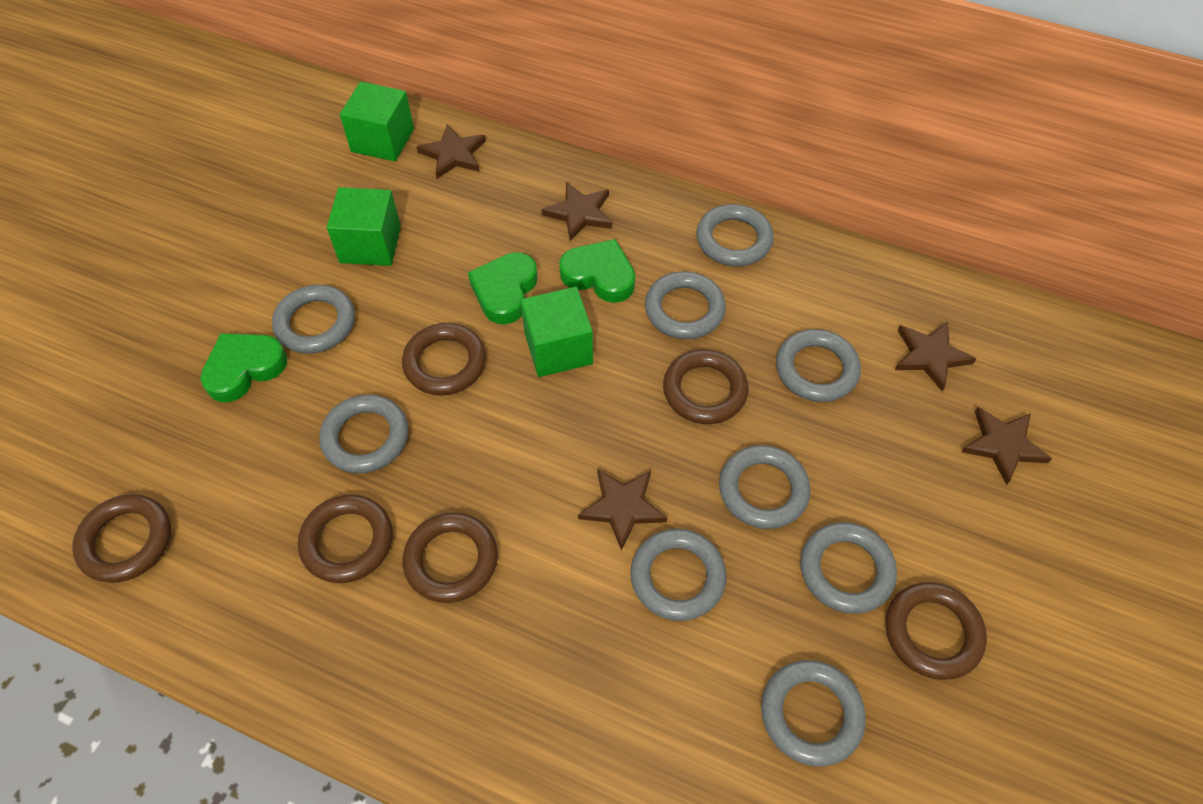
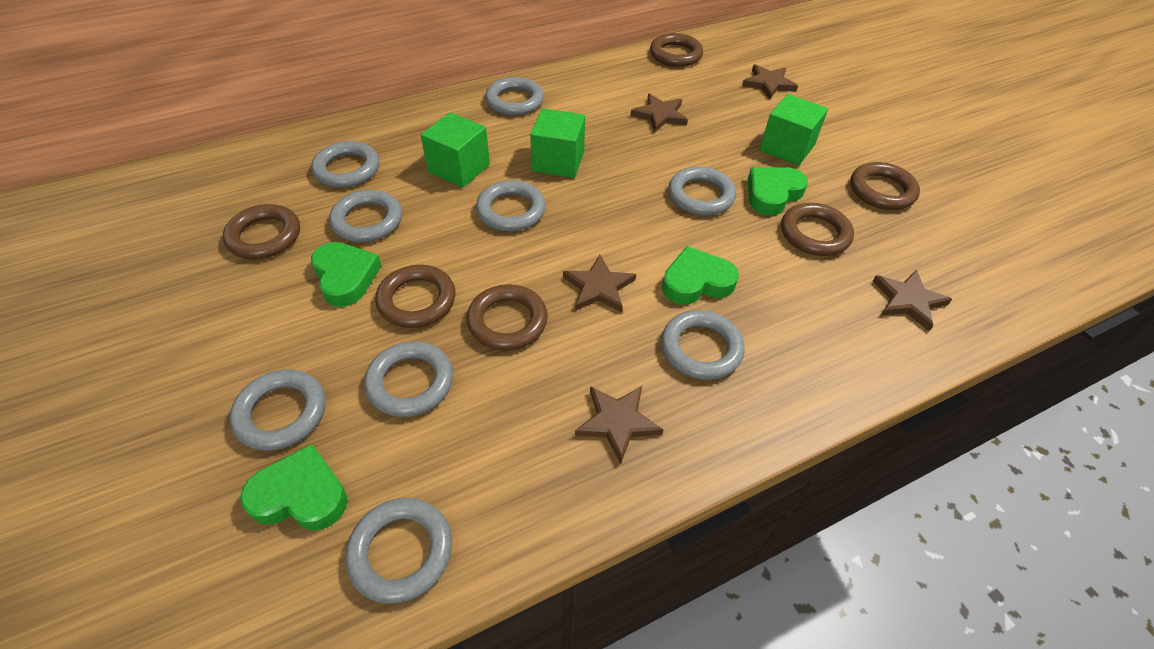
green heart: [200,333,287,402] [468,252,538,324] [559,239,635,303] = 3 -> [240,444,347,530] [311,242,382,307] [662,246,739,304] [748,167,808,215] = 4

